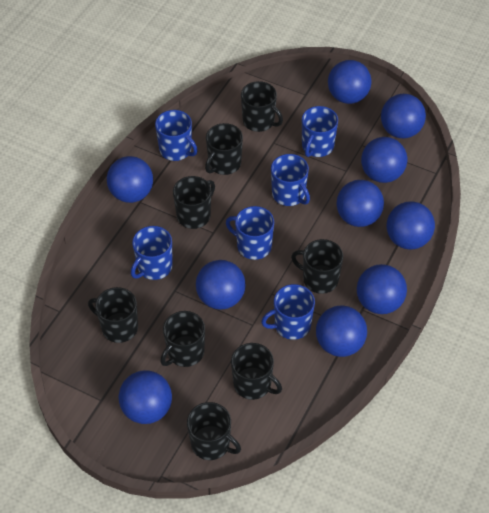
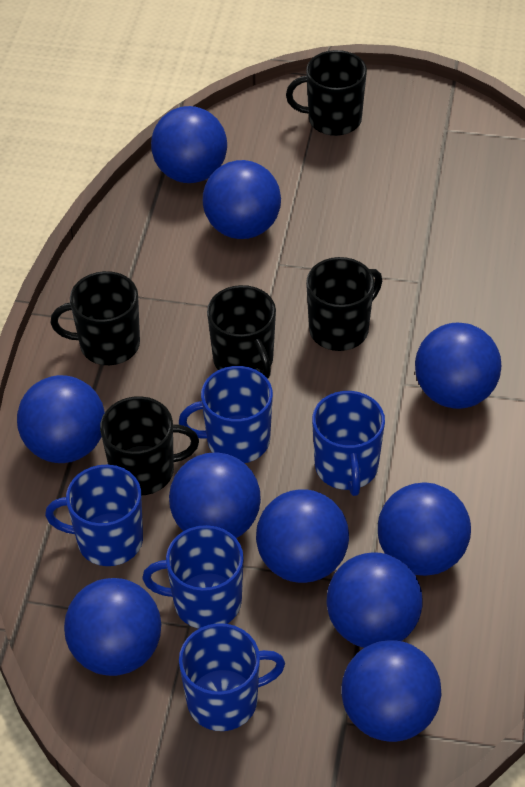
black mug: [88,287,138,343] [160,311,205,367] [173,176,215,229] [187,402,241,460] [205,123,243,175] [231,343,282,400] [241,81,283,132] [291,239,343,294] = 8 -> [50,271,140,365] [100,396,199,495] [207,285,276,379] [286,50,367,136] [306,257,382,351] = 5
blue mug: [131,226,173,280] [155,110,197,161] [226,206,274,260] [261,284,315,340] [271,154,310,206] [302,106,338,157] = 6 -> [45,465,143,566] [142,525,243,629] [179,366,273,463] [179,623,285,731] [312,391,385,496] = 5

